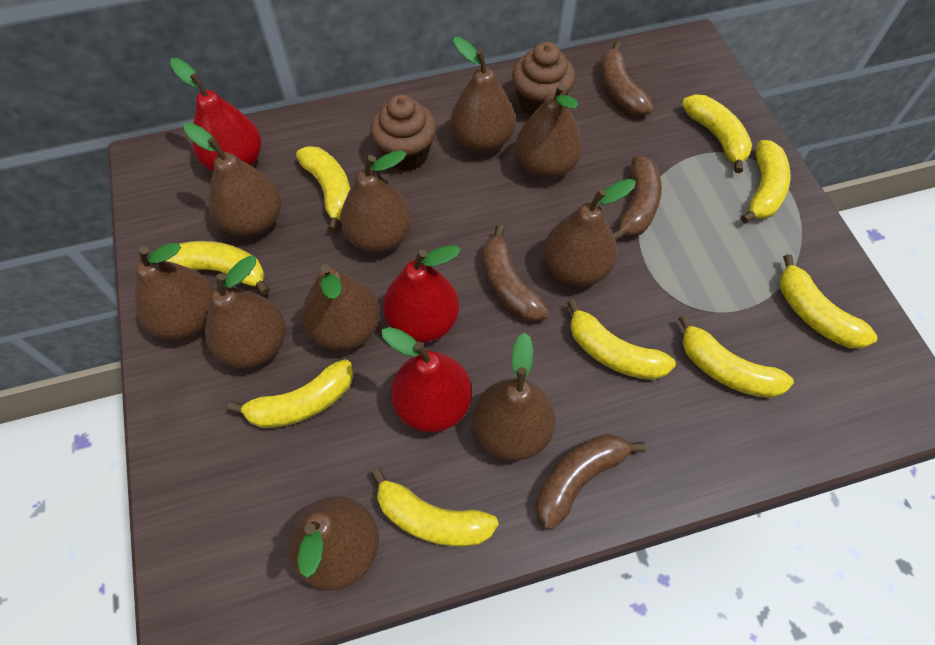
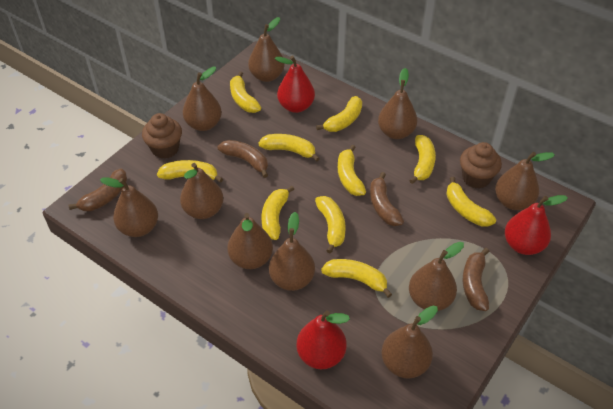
yellow banana: [166,241,270,295] [227,359,353,428] [296,146,350,232] [371,468,499,547] [567,299,676,380] [679,315,794,398] [682,94,752,173] [741,140,790,224] [780,254,878,349] = 9 -> [157,160,223,183] [230,72,261,113] [258,134,320,161] [262,186,294,240] [315,196,346,253] [316,96,362,132] [321,259,392,298] [338,145,366,196] [409,135,436,184] [446,177,496,227] = 10

